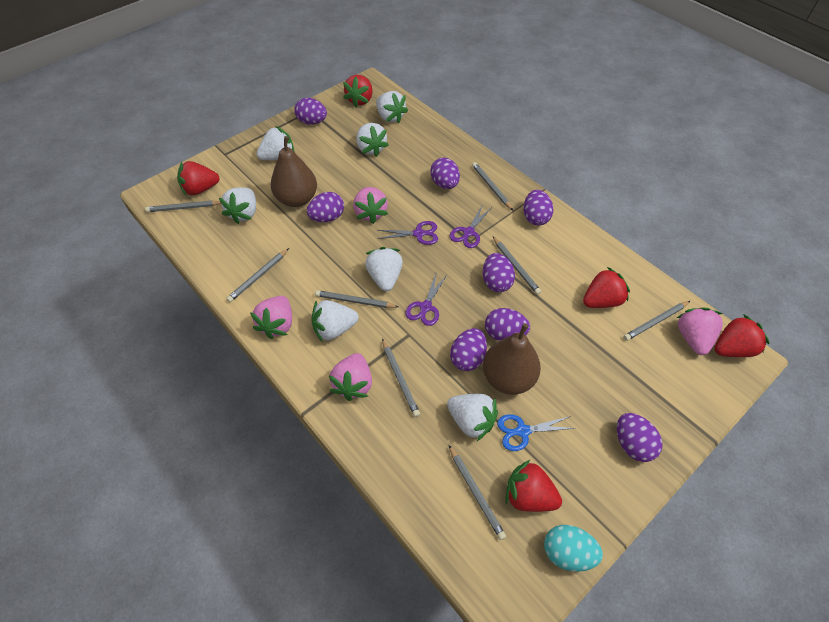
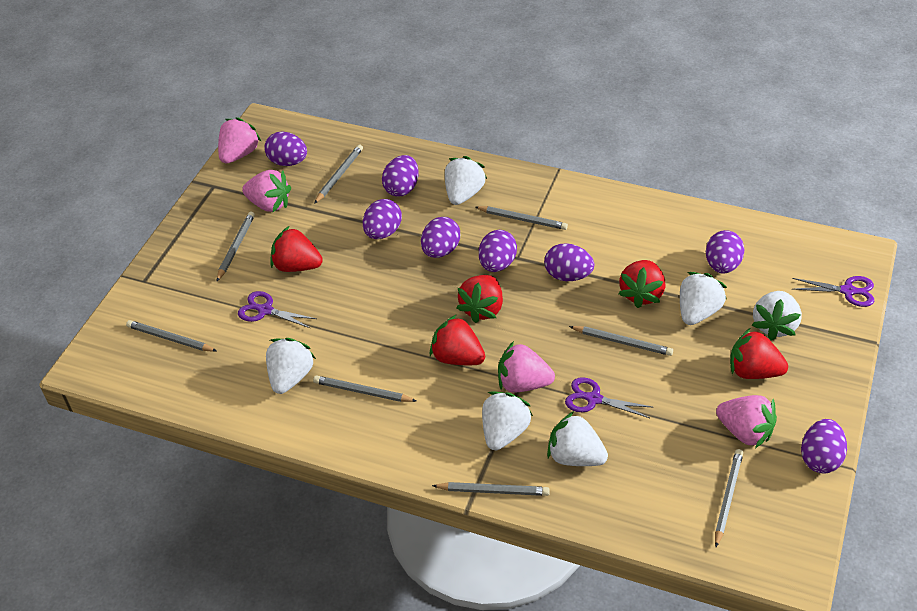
blue scissors: [497,414,575,451] = 1 -> none = 0
brown pear: [271,136,317,207] [483,323,541,395] = 2 -> none = 0
turquoise egg: [544,525,603,572] = 1 -> none = 0
white strawberry: [219,187,256,224] [257,126,295,160] [312,300,359,341] [356,123,389,157] [365,247,403,291] [376,91,408,123] [447,394,498,441] = 7 -> [266,338,316,394] [445,156,487,205] [482,391,533,450] [547,411,608,466] [680,272,727,325] [752,291,802,340] = 6

